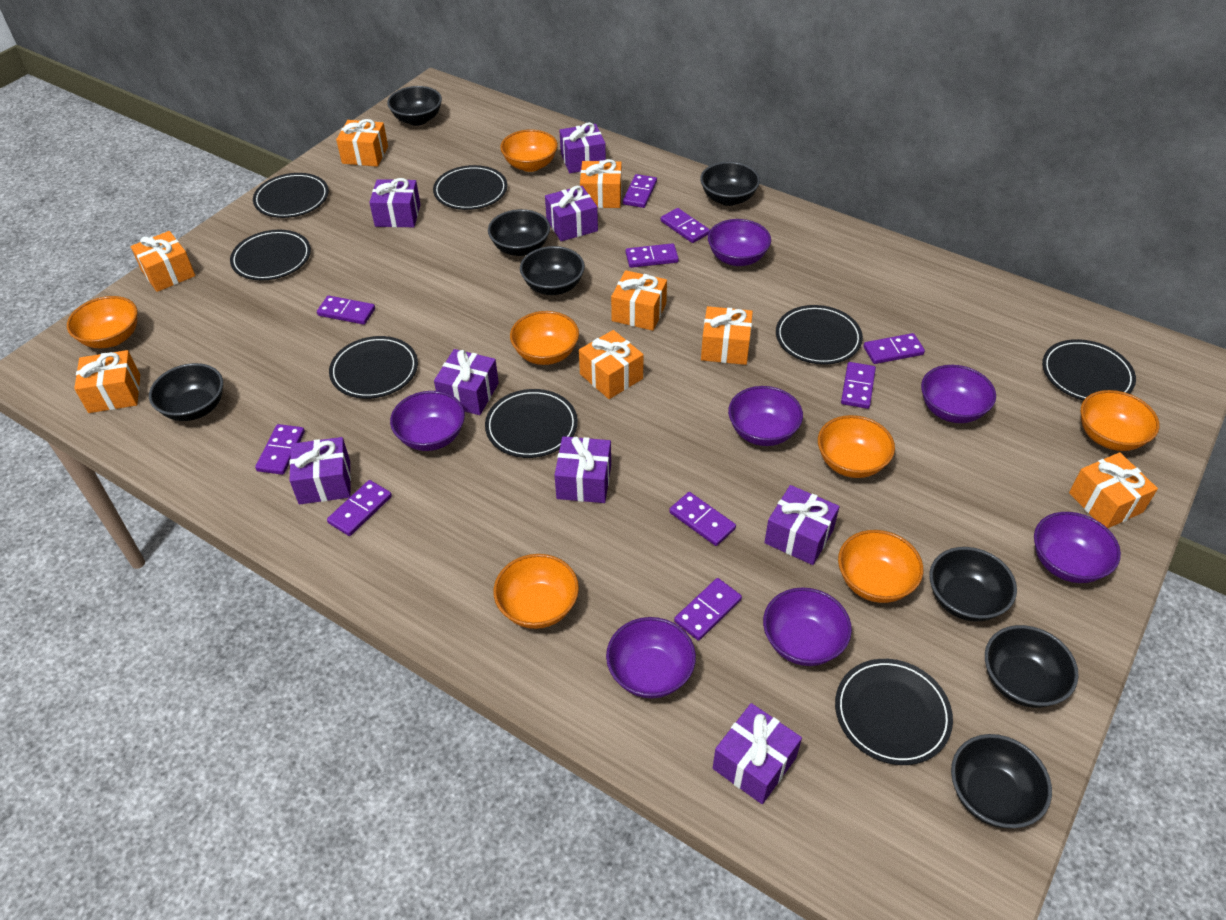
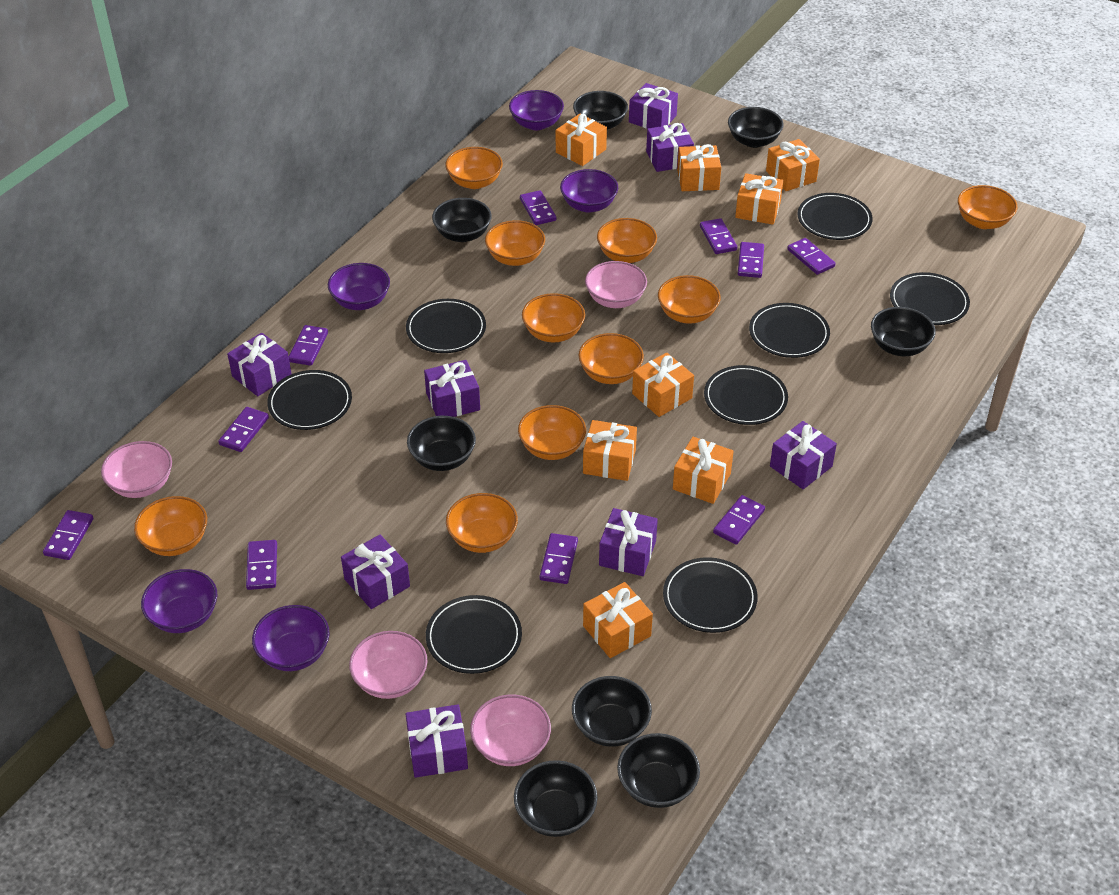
orange bowl: [67,296,138,348] [494,554,579,629] [500,130,558,172] [510,311,579,365] [818,415,895,478] [838,530,923,603] [1081,390,1160,451] = 7 -> [134,496,207,556] [445,147,503,189] [446,493,518,553] [485,220,545,266] [518,405,586,460] [522,293,585,342] [578,333,644,384] [597,218,657,263] [658,275,721,324] [958,185,1017,229] = 10
pink bowl: none = 0 -> [101,441,172,498] [349,631,428,699] [470,695,551,766] [585,261,647,308] = 4
purple bowl: [390,391,465,451] [606,617,696,699] [708,219,771,266] [728,386,803,446] [763,587,852,666] [921,365,996,423] [1034,512,1121,583] = 7 -> [141,569,217,633] [252,605,330,671] [328,263,390,310] [509,90,564,130] [560,169,618,213] = 5

